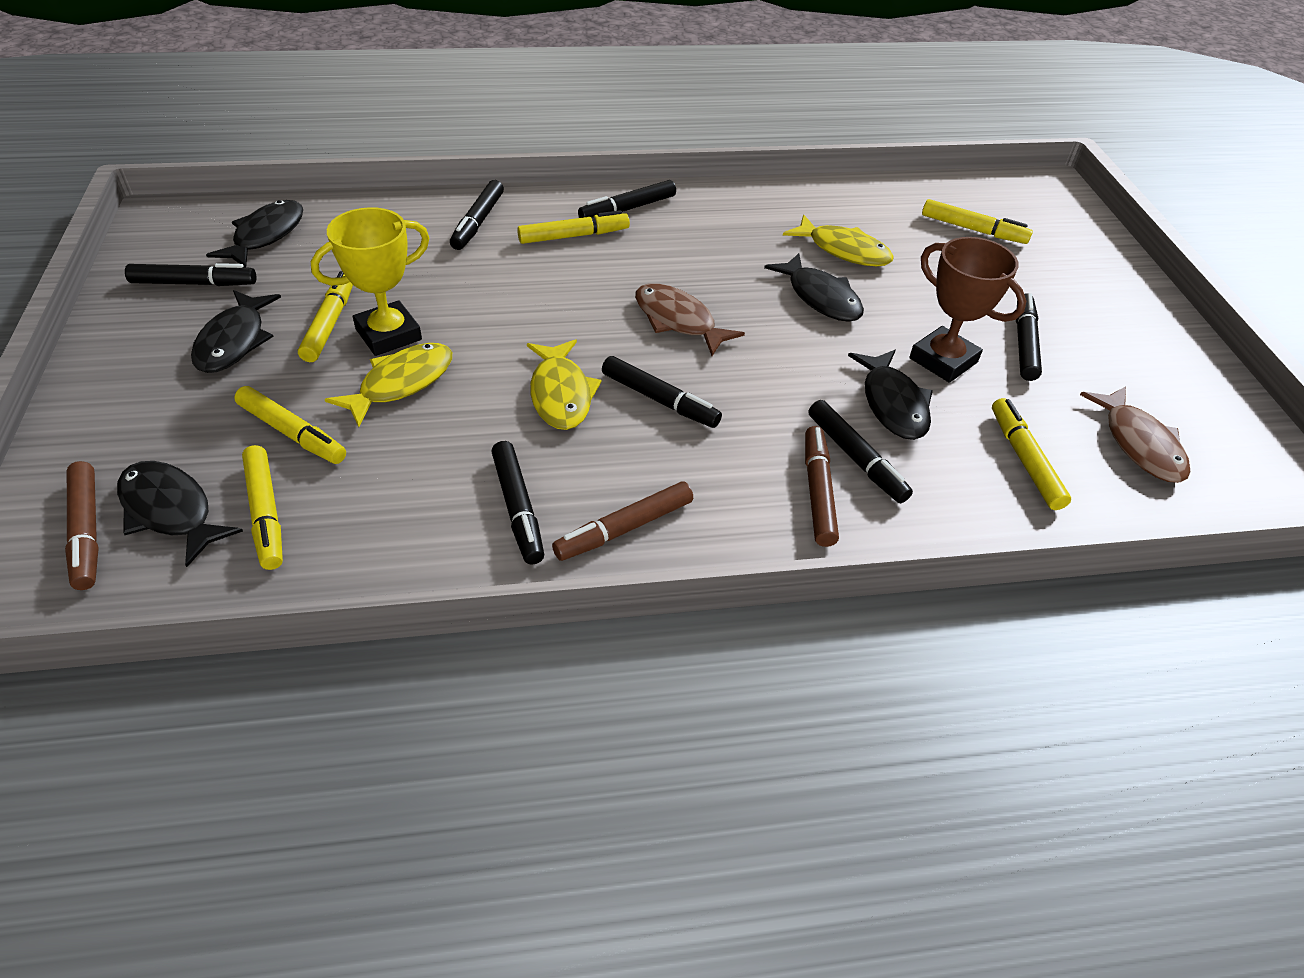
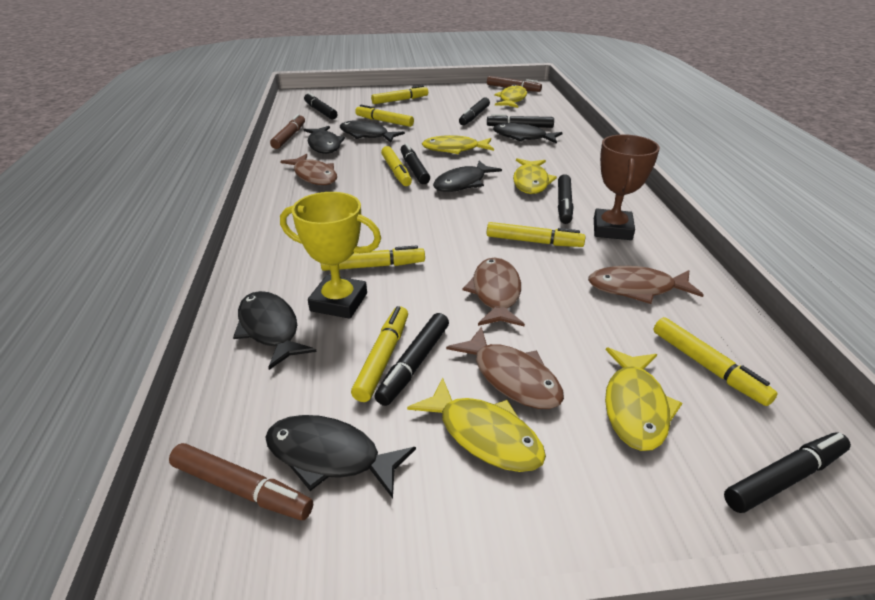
black fish: [117,461,243,567] [191,290,281,373] [206,200,303,267] [764,253,864,322] [848,350,933,440] = 5 -> [233,291,317,370] [265,415,416,498] [304,126,345,154] [340,121,405,142] [433,161,502,192] [493,123,563,144] = 6
brown fish: [635,283,745,356] [1080,386,1190,483] = 2 -> [280,154,337,185] [446,326,564,409] [463,258,525,326] [588,266,704,304] = 4
yellow fish: [325,343,452,427] [527,339,601,430] [783,214,894,266] = 3 -> [407,377,546,472] [422,135,494,154] [494,84,527,108] [513,158,557,194] [605,347,682,451] = 5
yellow marker: [234,386,346,464] [242,445,283,570] [298,271,353,362] [517,210,630,244] [922,199,1033,244] [992,398,1071,510] = 6 -> [321,245,425,271] [351,306,408,402] [355,105,414,127] [371,85,428,104] [381,146,412,186] [487,222,586,247] [653,317,778,406] = 7

